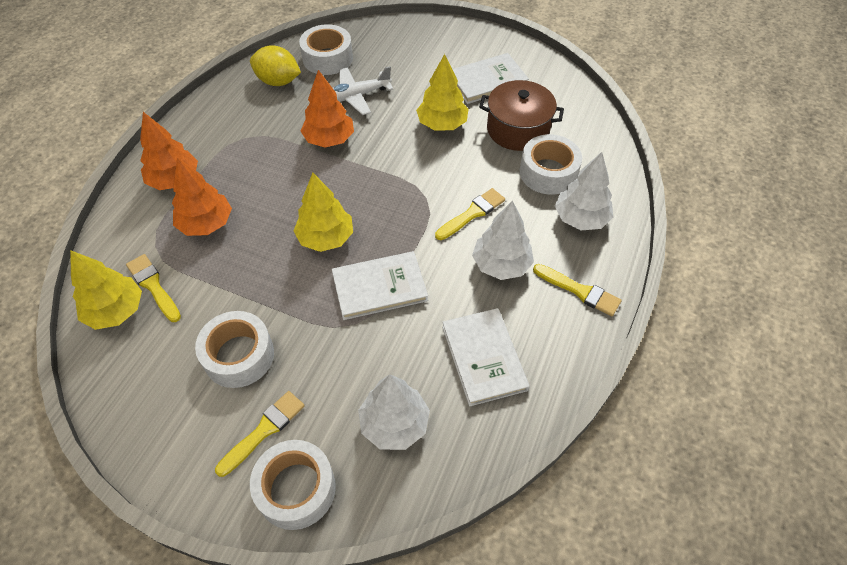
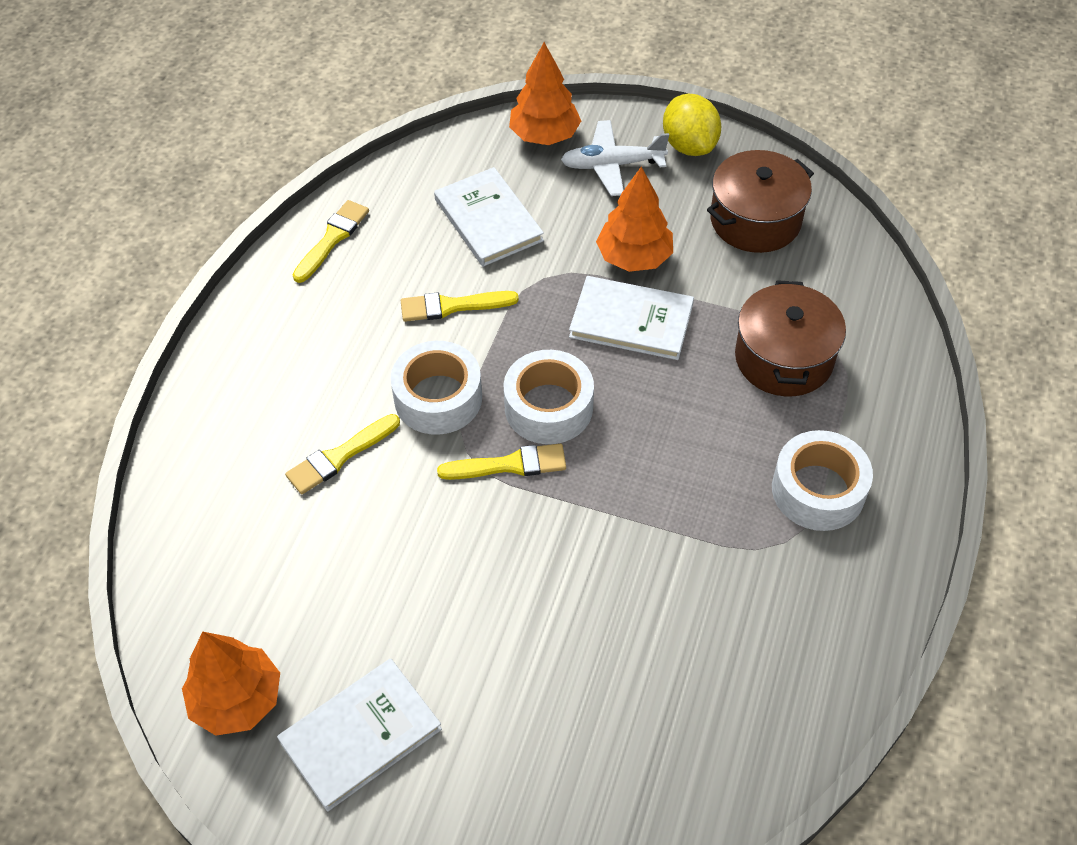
brown pot: [479,80,564,151] = 1 -> [707,150,814,253] [735,280,846,396] = 2
white tape: [195,311,274,388] [250,440,336,530] [299,24,353,75] [520,134,582,195] = 4 -> [391,341,482,435] [504,350,594,444] [772,430,873,531] = 3
white tree: [358,374,430,450] [472,200,534,280] [555,152,613,230] = 3 -> none = 0
yellow tree: [70,250,142,330] [293,173,353,252] [416,54,469,131] = 3 -> none = 0

